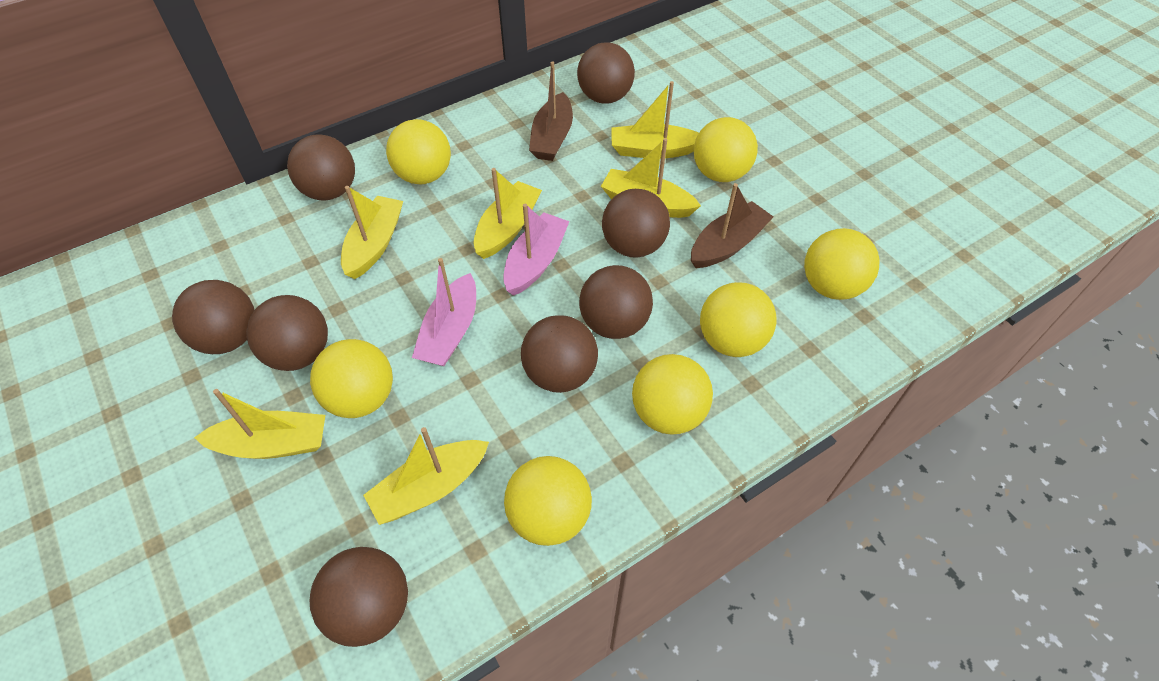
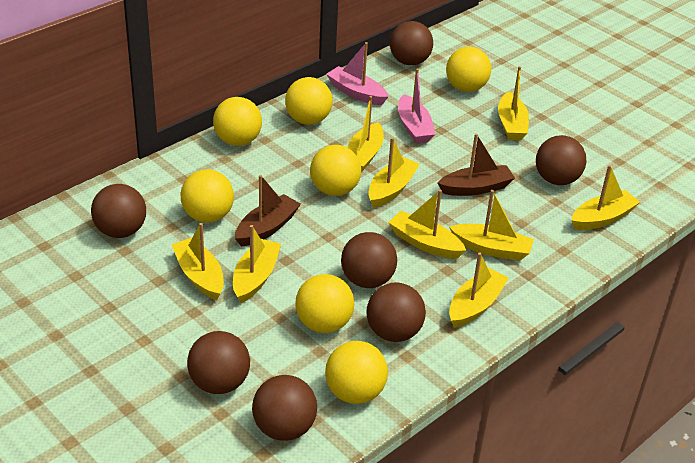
brown ball: [172,280,254,354] [246,295,328,371] [287,135,355,200] [310,547,408,647] [521,315,598,393] [577,42,635,104] [579,265,653,339] [602,189,670,258] = 8 -> [91,184,146,238] [187,331,250,394] [252,375,317,441] [341,232,397,288] [367,283,426,342] [390,21,433,65] [536,135,587,185] = 7
yellow boat: [194,389,325,459] [341,186,403,279] [363,427,489,525] [474,168,542,259] [601,138,701,218] [611,81,699,159] = 6 -> [171,223,224,300] [233,225,281,303] [347,96,384,172] [368,137,420,208] [388,190,466,259] [449,190,534,261] [449,253,509,328] [498,66,529,140] [571,165,640,230] = 9

